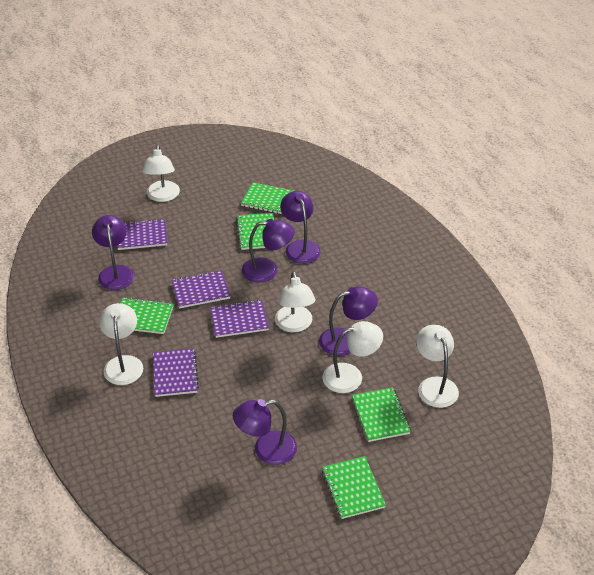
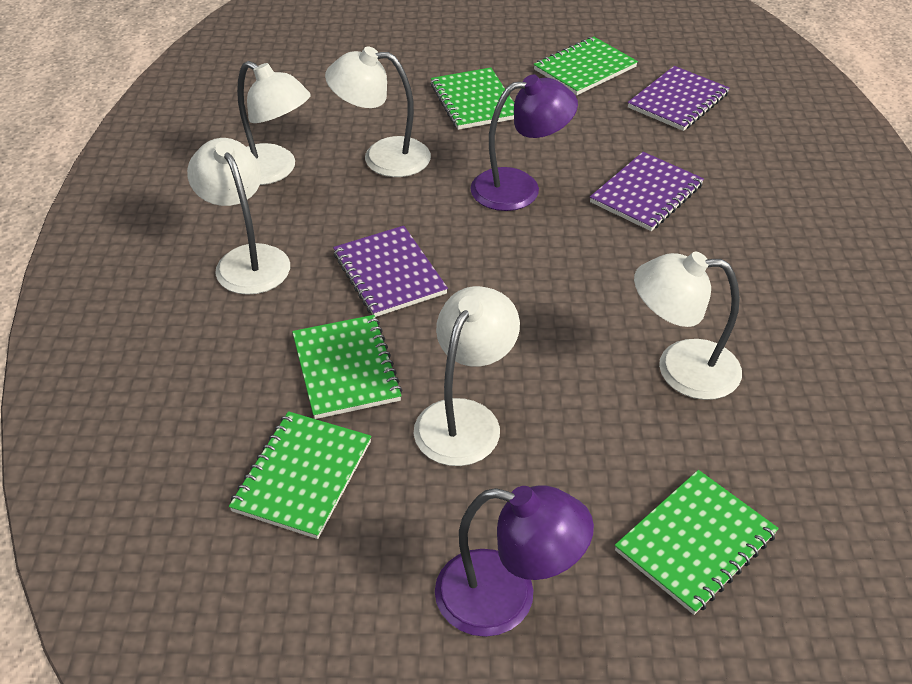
purple lamp: [92,215,135,290] [233,399,297,465] [242,219,295,283] [280,191,321,264] [319,286,378,356] = 5 -> [435,485,594,637] [470,75,578,211] = 2
purple notebook: [117,219,167,250] [153,348,199,397] [171,270,230,308] [210,300,269,338] = 4 -> [333,226,448,317] [590,152,704,231] [628,66,730,131] = 3

